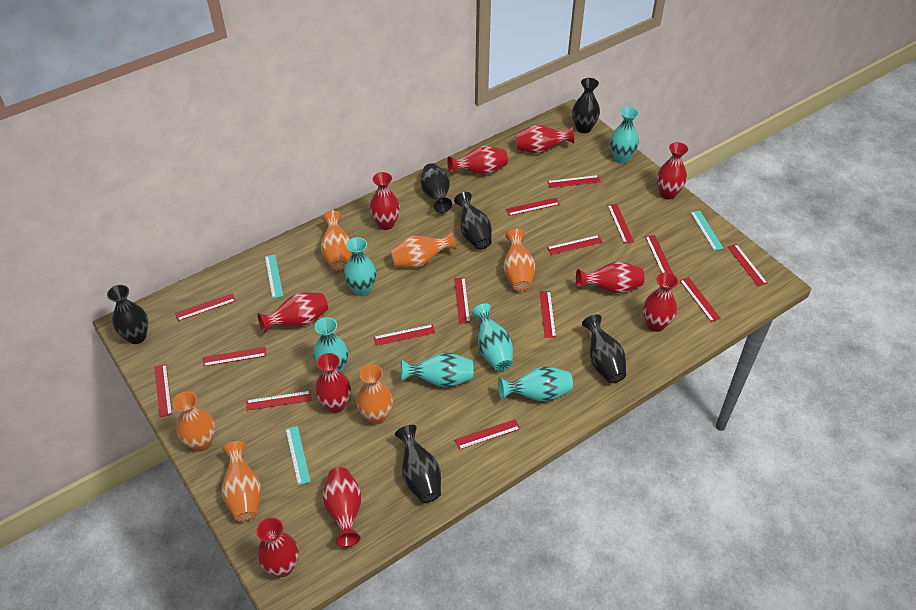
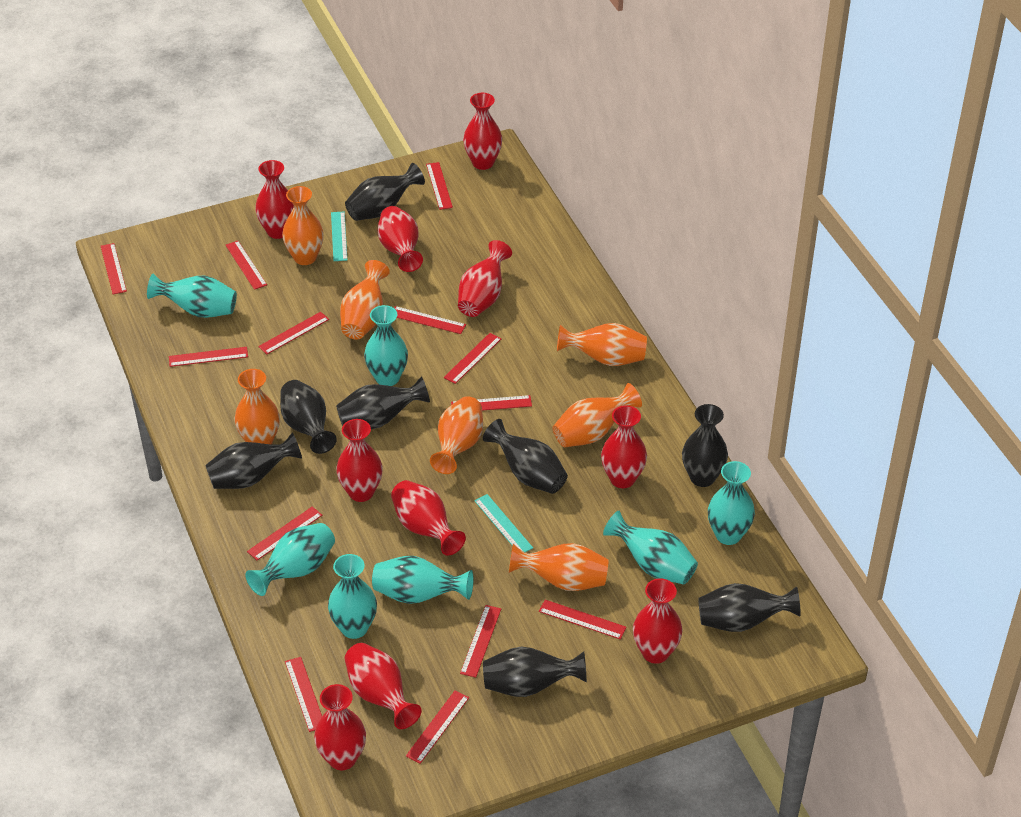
black vase: [107,285,148,344] [395,425,441,503] [420,163,452,213] [454,192,492,250] [572,78,600,133] [582,314,626,383] = 6 -> [205,432,302,489] [280,380,337,454] [336,377,430,429] [345,163,425,221] [483,419,568,494] [483,647,587,697] [682,404,728,487] [698,583,801,632] = 8
orange vase: [173,391,215,452] [221,441,261,522] [321,210,352,271] [356,364,393,425] [390,231,456,268] [503,229,535,291] = 6 -> [234,369,280,444] [282,186,324,265] [340,260,390,339] [430,396,483,474] [509,543,609,591] [553,383,642,447] [557,323,647,366] = 7
red ruler: [154,364,172,417] [175,293,236,321] [203,347,266,366] [246,391,312,411] [374,324,435,346] [454,278,470,323] [455,419,520,450] [506,198,560,216] [540,291,556,338] [547,175,601,188] [547,235,603,255] [607,204,634,243] [645,235,674,275] [680,277,721,322] [728,244,768,286] = 15 -> [101,243,127,294] [169,347,248,367] [226,241,267,290] [247,506,322,560] [258,312,329,354] [285,657,322,732] [394,306,466,334] [406,690,469,764] [426,162,453,210] [444,333,502,384] [451,395,532,410] [460,605,501,678] [539,600,627,640] = 13
turquoise ruler: [265,255,283,298] [286,426,311,485] [691,210,723,251] = 3 -> [331,211,347,261] [474,494,533,552] = 2
turquoise vase: [313,317,348,372] [344,237,376,296] [401,352,474,388] [471,303,513,371] [498,366,573,402] [610,107,639,163] = 6 -> [147,274,237,318] [245,523,335,596] [328,554,377,639] [364,305,408,386] [372,556,473,604] [603,511,698,585] [708,461,755,545] = 7

